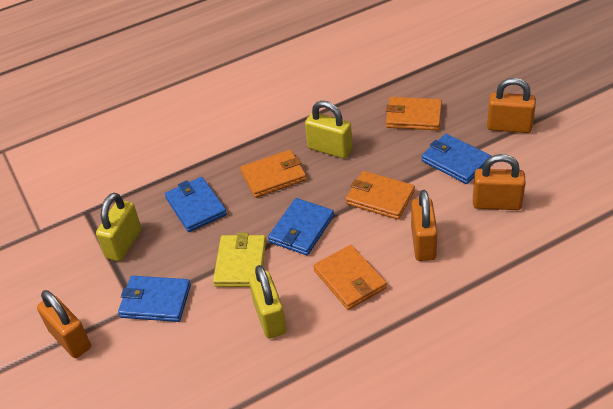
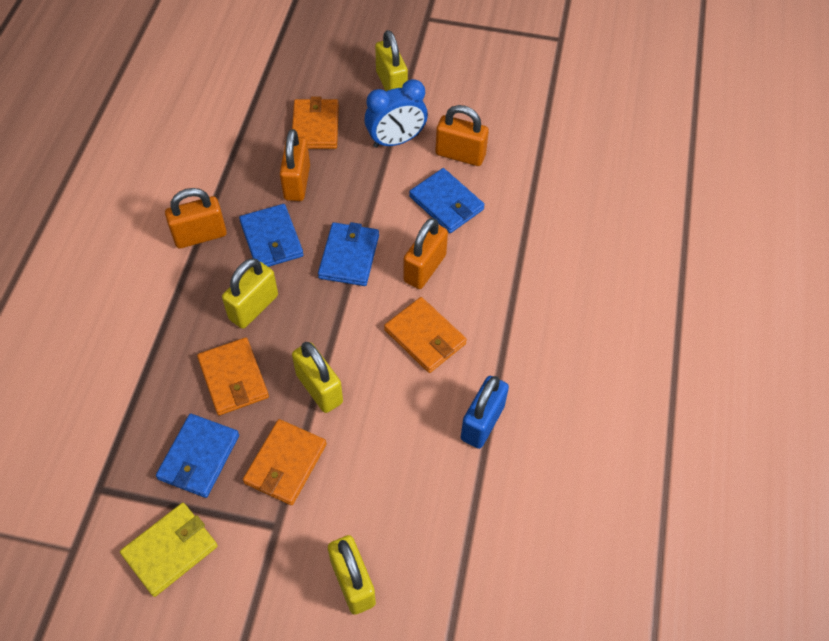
blue clock: none = 0 -> [364,79,428,148] = 1
blue padlock: none = 0 -> [461,376,509,449] = 1
yellow padlock: [96,193,142,261] [249,265,287,339] [305,101,352,159] = 3 -> [222,258,278,329] [292,342,343,413] [328,535,376,615] [375,30,408,91] = 4

